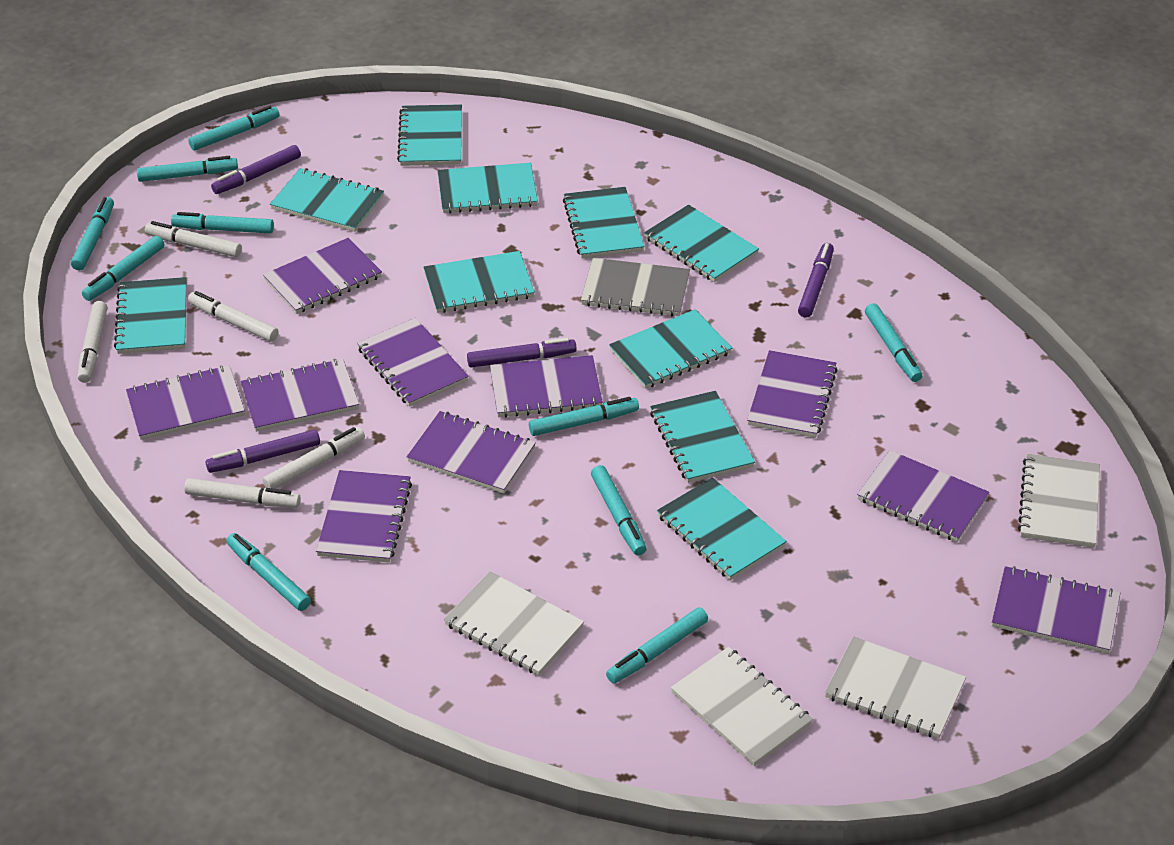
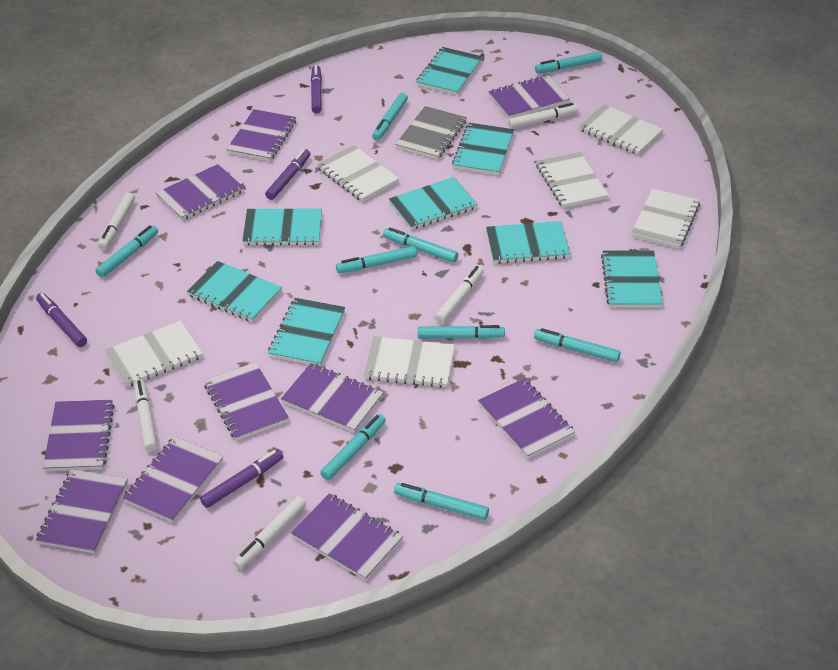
turquoise marker: [71,197,114,270] [82,236,165,301] [137,156,238,182] [171,212,274,233] [188,106,279,150] [226,533,311,611] [529,397,639,436] [591,465,647,556] [606,607,708,684] [865,303,922,382] = 10 -> [95,225,158,278] [320,414,386,480] [336,246,417,273] [372,93,408,141] [383,227,458,263] [394,483,489,520] [418,325,505,339] [534,328,621,362] [535,52,602,73] = 9
turquoise notebook: [114,277,187,354] [270,168,384,232] [397,104,462,166] [423,251,535,313] [437,163,538,213] [563,187,645,258] [609,309,732,389] [644,204,759,282] [650,391,755,483] [657,477,787,580] = 10 -> [187,261,282,322] [242,209,322,245] [268,298,345,366] [389,177,477,230] [416,47,483,95] [452,123,514,175] [486,221,570,264] [601,250,663,308] = 8
white notebook: [444,571,584,676] [671,647,813,766] [825,636,966,739] [1018,454,1100,548] = 4 -> [104,320,203,388] [317,145,399,202] [364,336,455,388] [536,152,609,208] [579,104,663,155] [631,188,700,249] = 6

